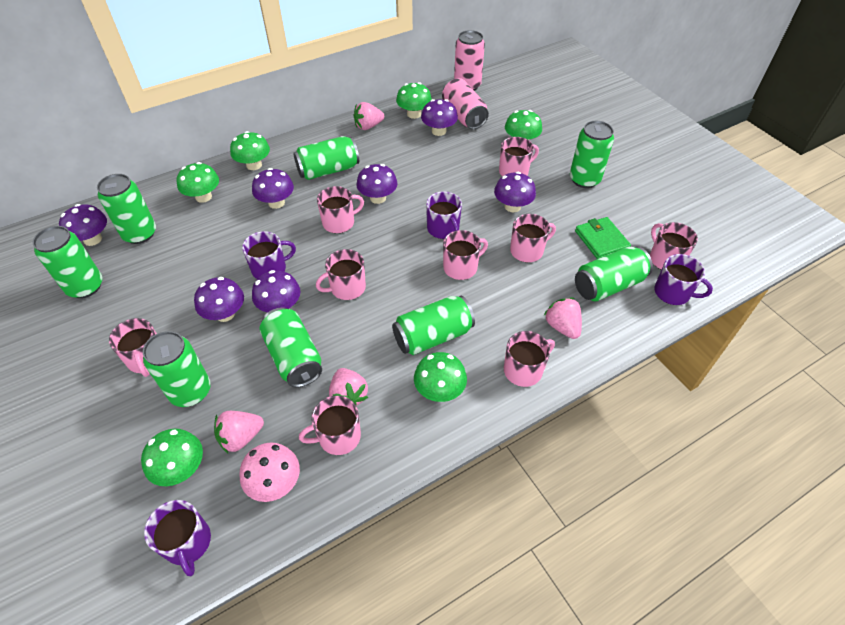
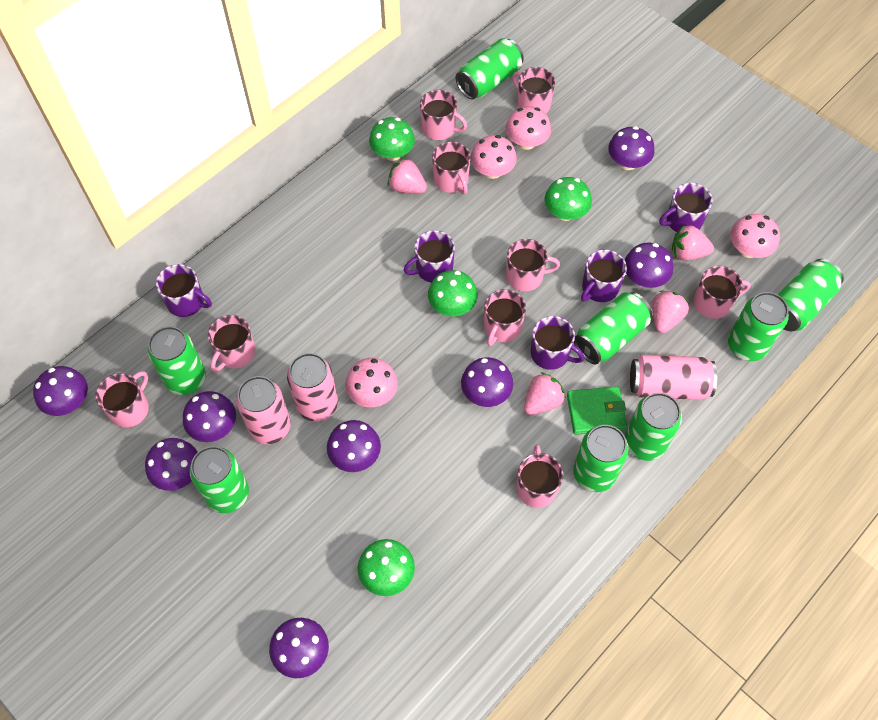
green mushroom: [141,429,203,486] [177,162,219,203] [230,131,270,170] [396,82,432,119] [414,352,467,402] [505,110,542,140] = 6 -> [358,539,415,596] [369,117,415,161] [428,270,478,316] [545,177,592,221] = 4
pink can: [442,78,489,129] [454,30,485,91] = 2 -> [236,376,291,444] [287,353,338,422] [630,355,717,400] = 3
pink mushroom: [239,443,300,502] = 1 -> [345,358,398,407] [471,135,517,179] [506,106,551,150] [730,214,780,258] = 4
purple mug: [144,500,211,576] [242,231,296,279] [426,191,462,239] [654,254,713,305] = 4 -> [156,264,212,317] [404,230,455,283] [531,316,584,370] [581,250,627,302] [659,183,713,232] = 5
purple mushroom: [59,204,107,246] [194,277,244,322] [252,168,294,209] [252,270,300,312] [356,164,398,204] [421,99,458,136] [494,172,536,212] = 7 -> [33,366,88,416] [145,438,198,491] [183,391,236,442] [269,618,329,678] [327,420,381,472] [461,357,513,407] [608,126,654,170] [625,243,673,288] = 8

